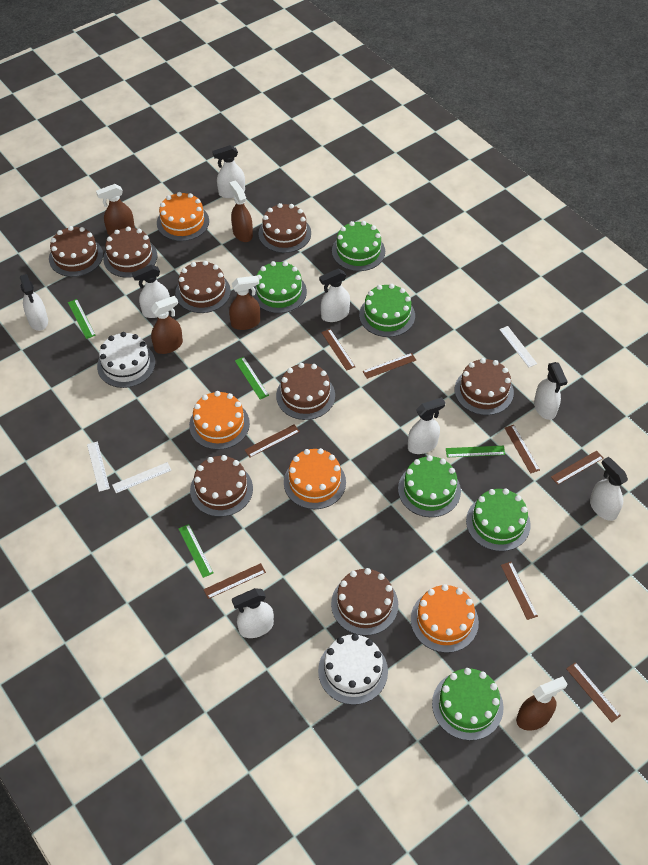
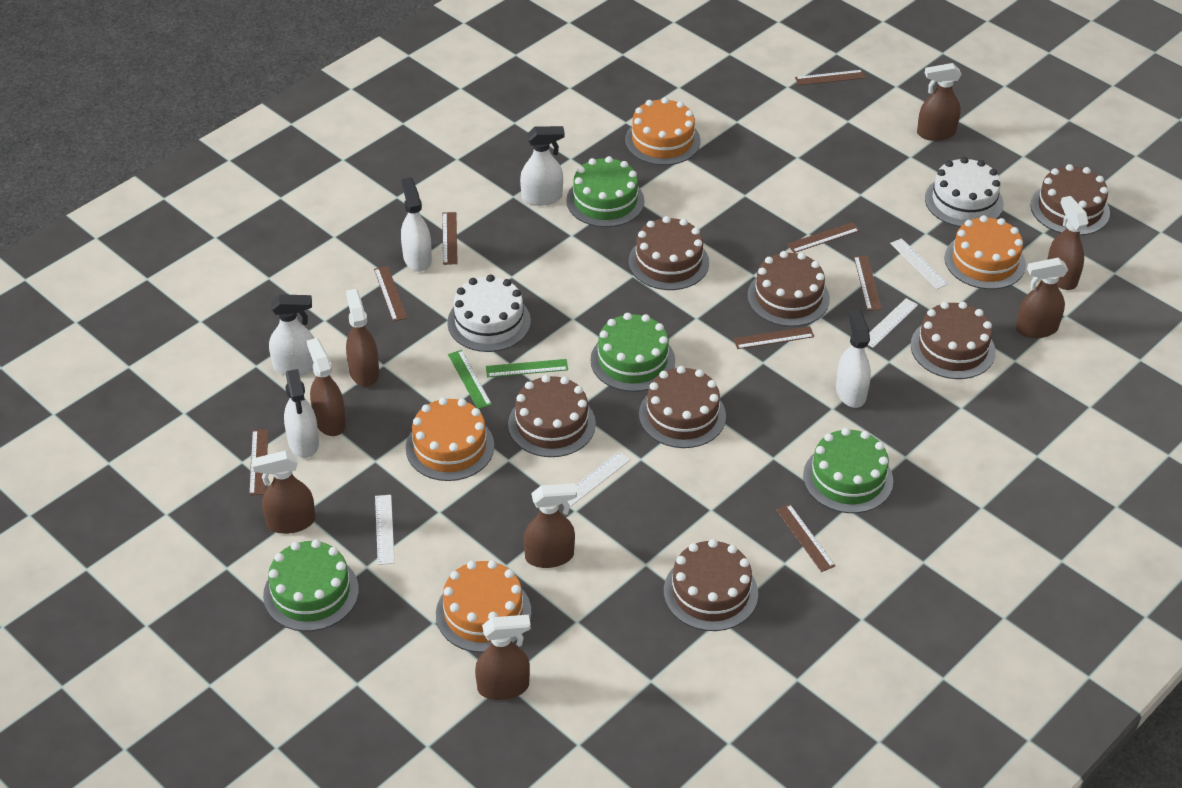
brown cake: [49,226,103,277] [103,227,158,278] [175,261,231,313] [190,455,253,517] [258,203,311,253] [276,363,335,420] [331,568,398,636] [455,358,514,415] = 8 -> [508,375,596,457] [629,216,709,290] [639,366,726,448] [664,539,758,631] [747,251,830,327] [911,302,996,379] [1031,164,1110,236] = 7
brown spray bottle: [96,184,135,236] [151,296,183,354] [229,181,253,242] [229,276,260,330] [516,676,567,731] = 5 -> [252,451,315,534] [307,338,346,436] [346,289,379,387] [475,615,531,700] [524,483,577,568] [917,63,962,141] [1015,258,1068,338] [1047,196,1088,290] = 8
green cake: [252,261,307,313] [332,221,385,271] [359,284,415,337] [398,455,461,517] [432,668,504,741] [466,489,531,551] = 6 -> [263,539,359,632] [566,156,645,227] [590,313,675,392] [803,428,893,513] = 4
green ruler: [68,299,96,339] [178,524,213,578] [235,357,269,399] [446,446,505,458] = 4 -> [448,350,492,409] [486,359,568,377] = 2
white ruler: [87,442,110,492] [112,462,172,493] [499,326,537,367] = 3 -> [375,495,395,565] [567,451,631,507] [868,298,918,348] [890,238,948,289] = 4
white spray bottle: [20,274,48,331] [132,265,170,318] [212,145,245,198] [232,588,274,638] [319,269,350,322] [408,397,445,454] [534,362,568,420] [590,457,628,521] = 8 -> [269,294,314,375] [284,369,319,458] [401,177,432,272] [520,126,565,206] [836,309,871,408] = 5

